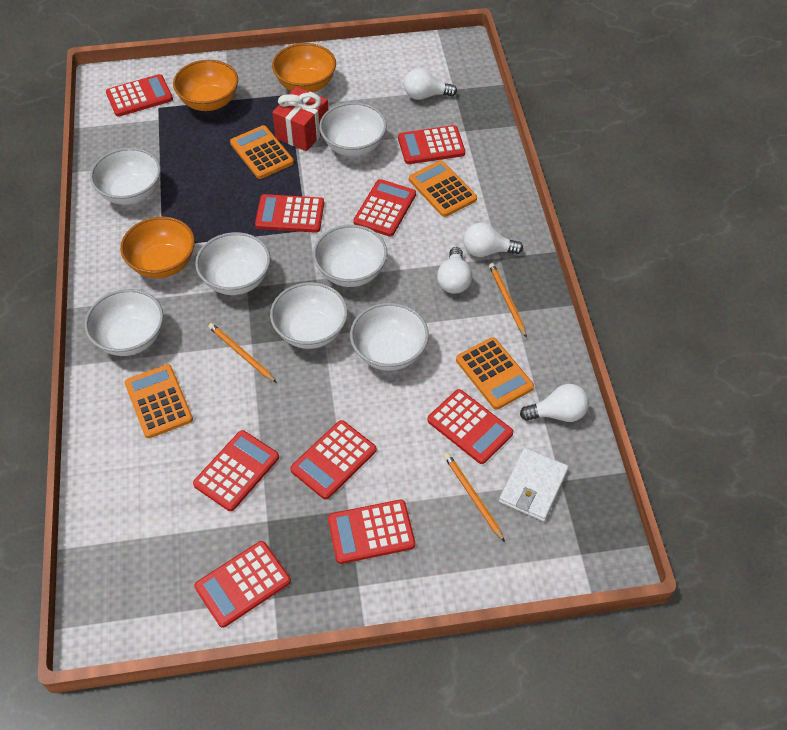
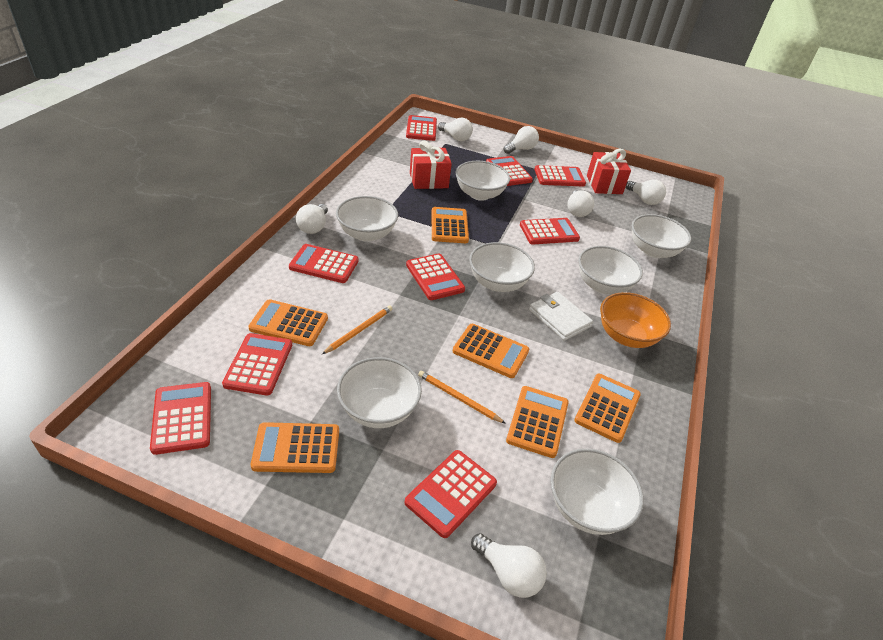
orange bowl: [120,217,195,278] [173,60,238,111] [272,43,336,92] = 3 -> [600,292,671,348] = 1
orange calculator: [124,364,193,439] [230,125,294,179] [409,161,477,217] [456,337,534,410] = 4 -> [249,299,328,346] [251,422,339,473] [431,207,469,243] [453,324,529,378] [506,386,569,458] [574,374,641,443] = 6
orange pencil: [208,323,277,383] [444,453,505,542] [489,263,527,338] = 3 -> [322,306,392,354] [418,371,506,424] = 2
red gift: [272,87,328,151] = 1 -> [410,140,452,189] [587,149,631,194] = 2
white light bulb: [404,68,457,100] [437,247,472,294] [463,223,523,257] [520,384,589,422] = 4 -> [296,204,328,234] [438,117,473,141] [471,533,547,598] [504,126,539,154] [567,190,594,217] [626,179,666,205] = 6

